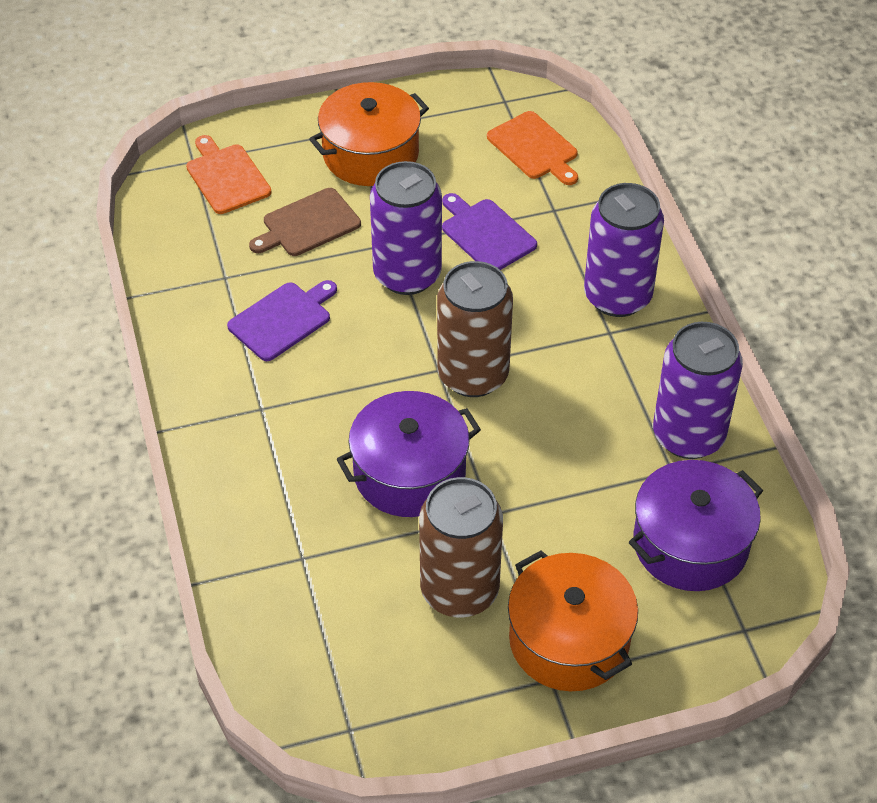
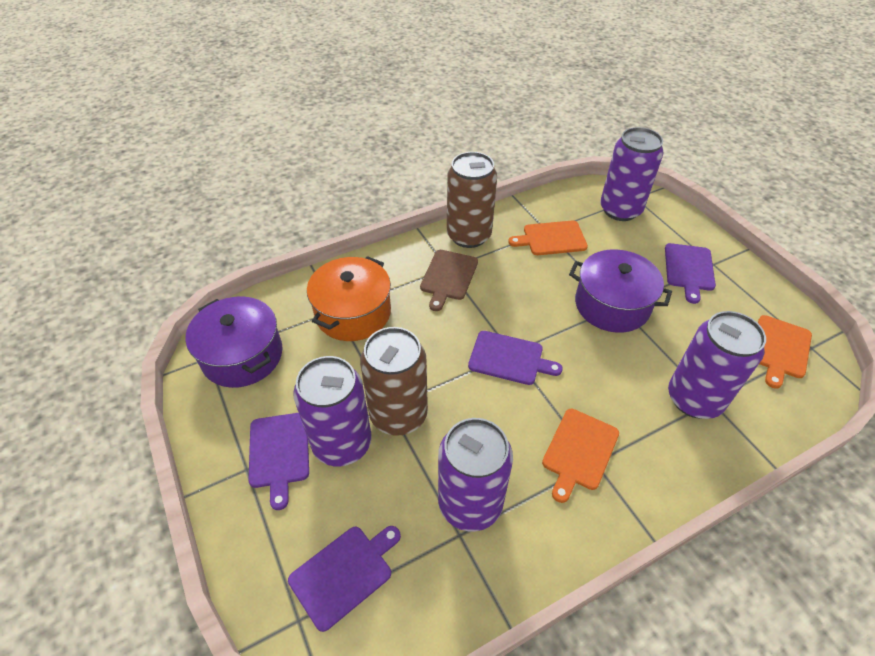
orange cutting board: [186,135,272,214] [487,111,578,185] = 2 -> [508,220,588,255] [542,409,619,503] [758,315,812,389] = 3
orange pot: [309,82,429,186] [508,550,638,691] = 2 -> [307,256,391,341] = 1
purple can: [370,161,442,295] [584,183,664,317] [653,322,743,459] = 3 -> [293,356,372,466] [438,418,513,532] [600,127,664,221] [668,311,766,419] = 4
purple cutting board: [227,280,337,361] [442,193,537,270] = 2 -> [249,413,309,510] [288,526,401,632] [468,331,563,385] [665,243,716,304] = 4

